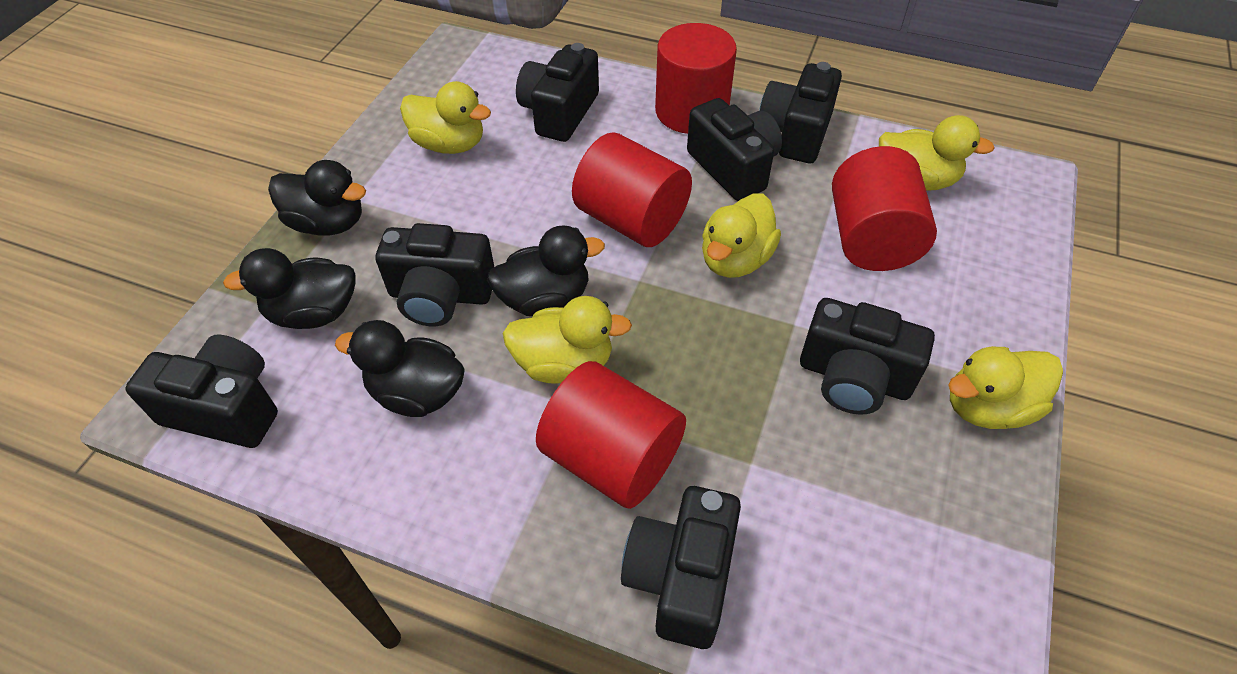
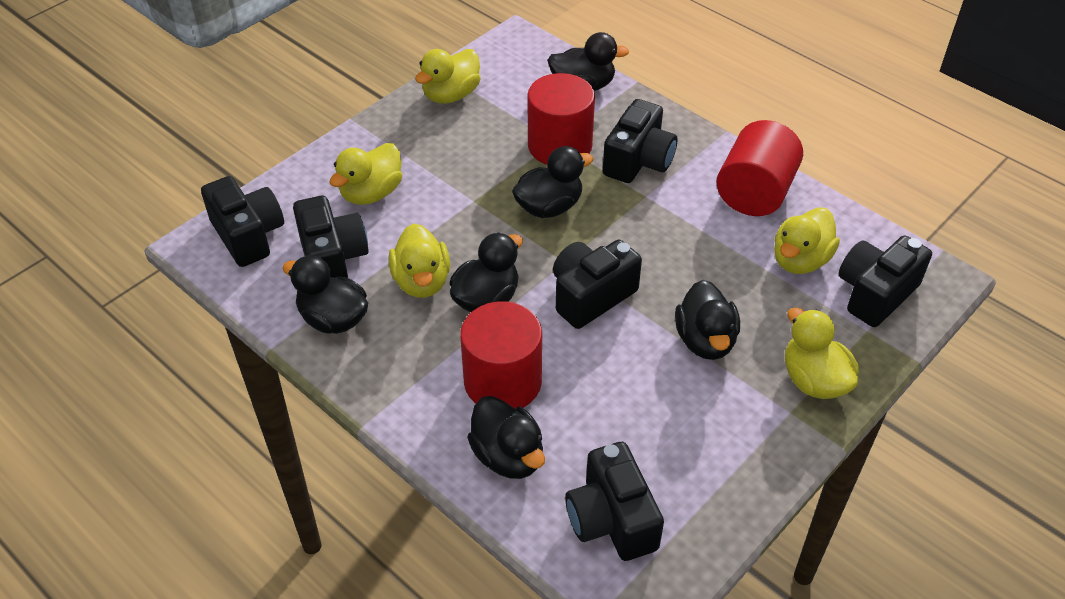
black camera: [125,334,278,448] [376,223,494,326] [516,43,599,142] [621,486,741,649] [687,98,782,201] [759,62,842,163] [800,298,935,415] = 7 -> [201,176,284,267] [293,196,368,278] [553,240,642,329] [565,442,664,561] [603,99,678,183] [839,236,932,327] = 6
black duck: [223,248,356,329] [268,160,366,236] [335,320,465,417] [487,225,605,316] = 4 -> [282,255,368,334] [450,233,523,312] [467,396,545,479] [512,146,593,218] [547,32,629,91] [675,280,740,360] = 6
red cylinder: [536,361,686,509] [572,133,692,247] [655,23,737,134] [832,146,937,271] = 4 -> [460,301,542,409] [528,73,595,165] [716,120,803,216] = 3

